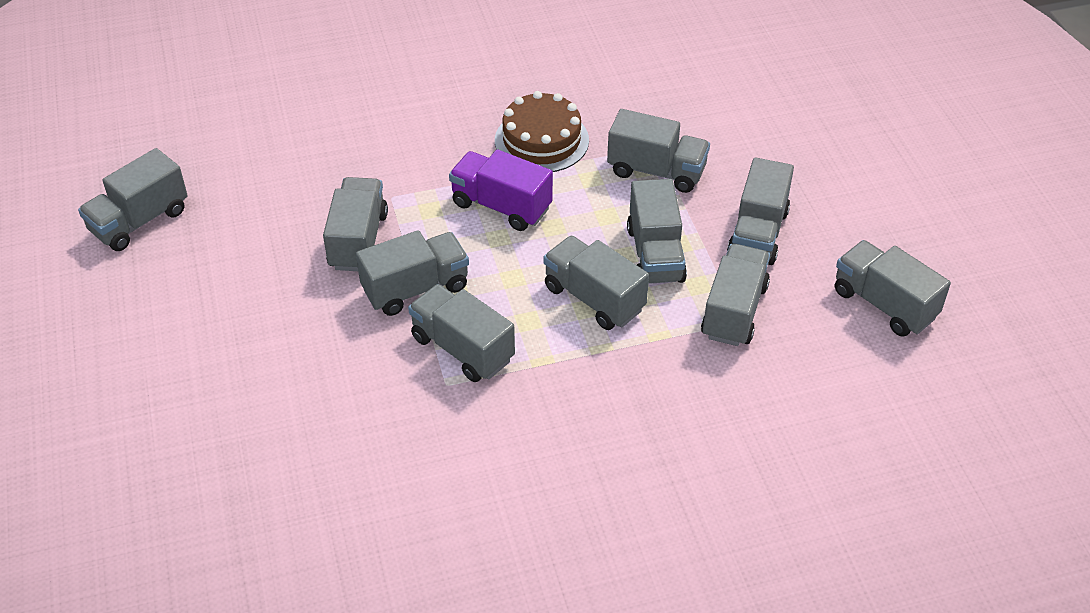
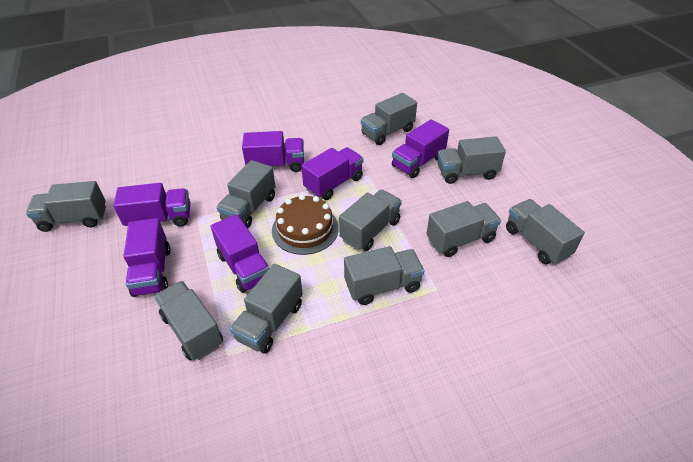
purple truck: [449,149,553,231] = 1 -> [113,183,190,227] [124,218,171,297] [211,214,270,293] [242,131,304,172] [301,147,363,200] [392,119,449,178] = 6

